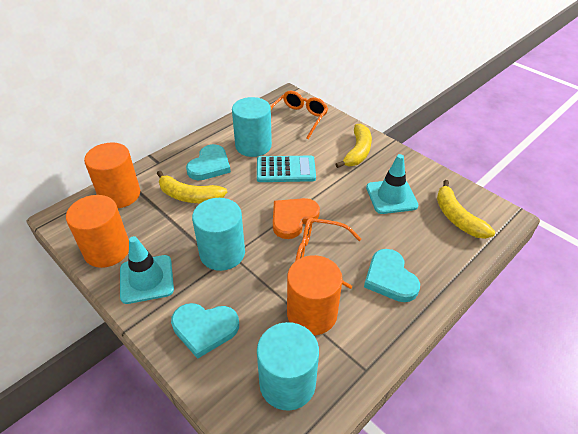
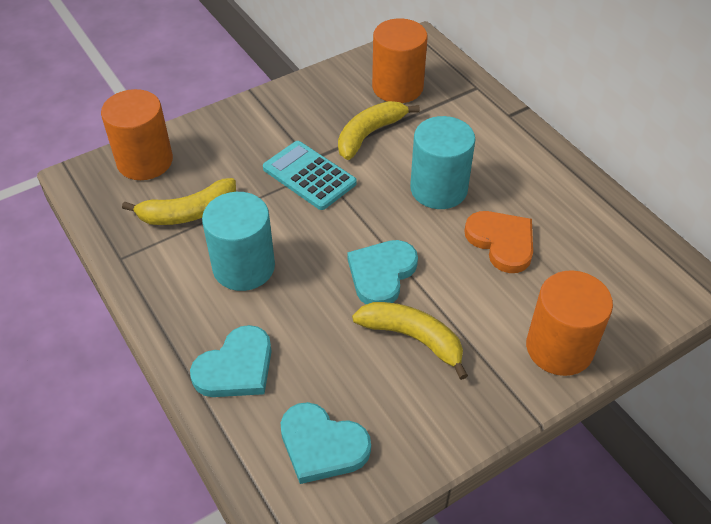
orange glasses: [271,91,328,139] [295,217,361,289] = 2 -> none = 0
turquoise cylinder: [192,198,245,271] [232,97,272,157] [257,322,319,410] = 3 -> [202,192,275,291] [410,116,475,209] = 2
turquoise traffic cone: [120,236,174,304] [366,154,418,214] = 2 -> none = 0

